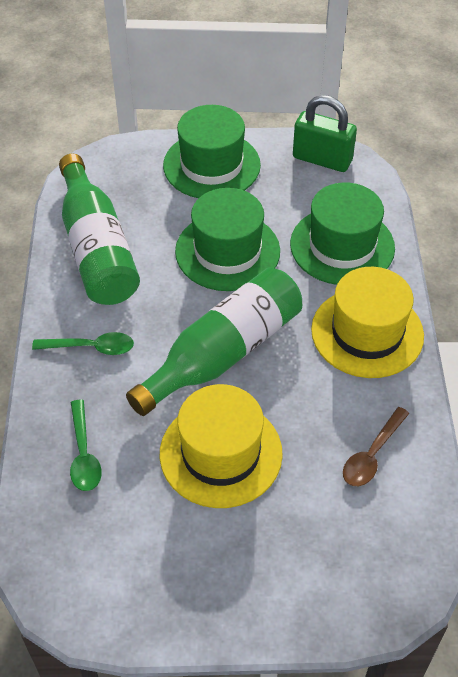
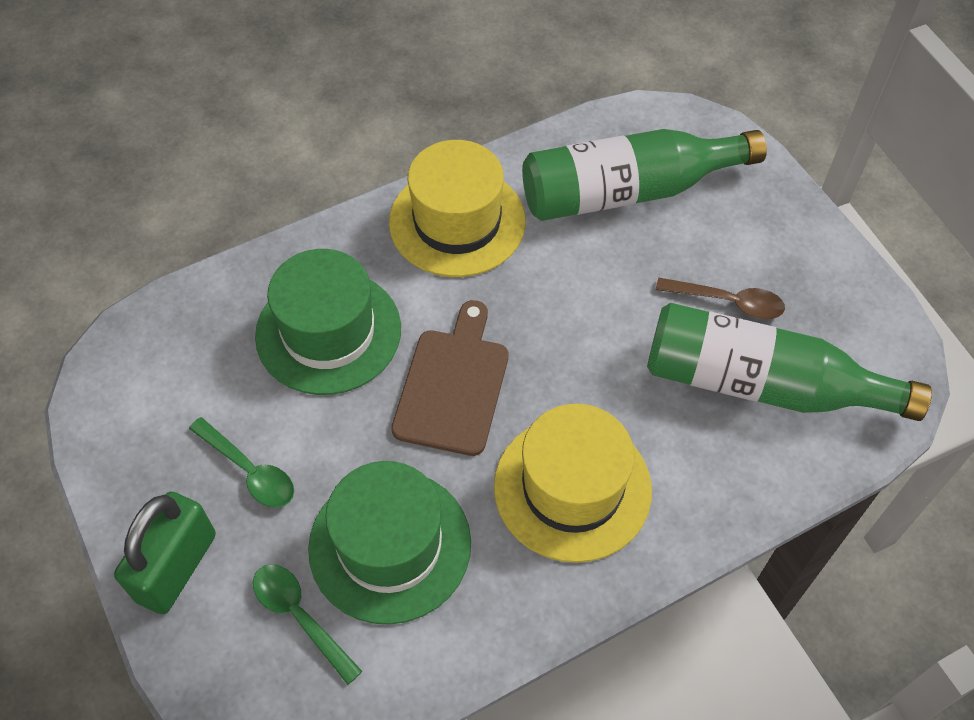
brown cutting board: none = 0 -> [391,300,509,456] = 1
green hat: [163,105,261,198] [175,188,280,291] [290,183,395,285] = 3 -> [255,249,401,395] [308,461,471,625] = 2

